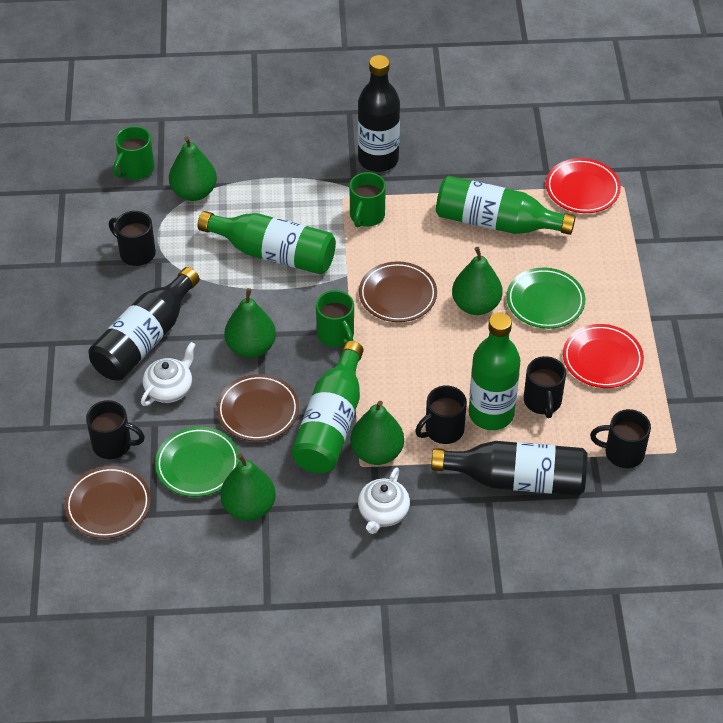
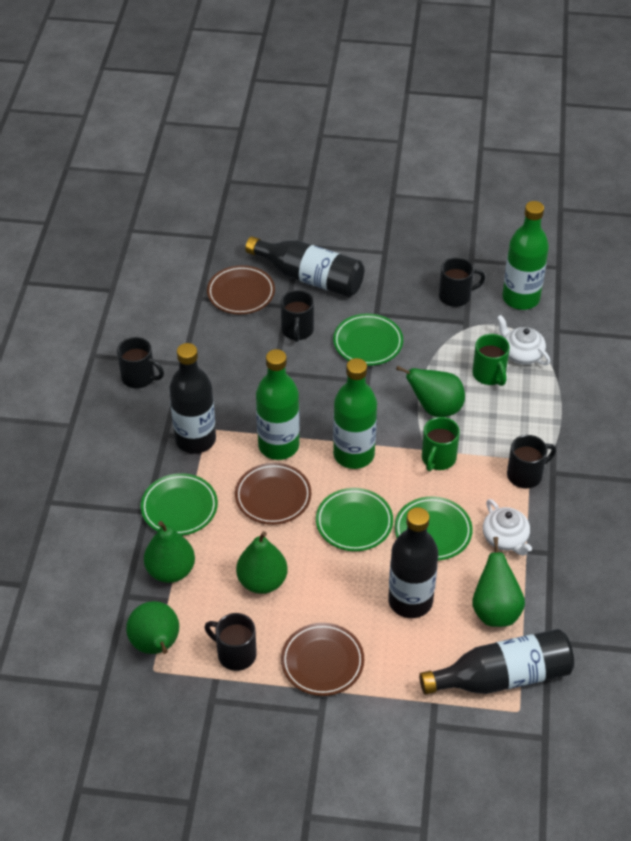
black bottle: [88,267,200,380] [358,55,400,172] [431,441,587,496] = 3 -> [169,343,216,454] [245,236,364,297] [388,507,438,618] [419,629,574,695] = 4
green bottle: [198,211,336,275] [291,341,363,473] [436,176,576,235] [469,313,521,430] = 4 -> [256,349,300,460] [333,358,377,469] [502,201,549,310] = 3
green mug: [113,126,154,180] [316,290,354,347] [349,172,386,227] = 3 -> [422,417,460,471] [472,334,510,386] = 2
green plate: [155,427,240,497] [507,268,585,329] = 2 -> [141,473,218,536] [316,488,393,551] [333,313,403,366] [394,496,473,560] = 4
red plate: [546,158,621,213] [563,324,644,388] = 2 -> none = 0

